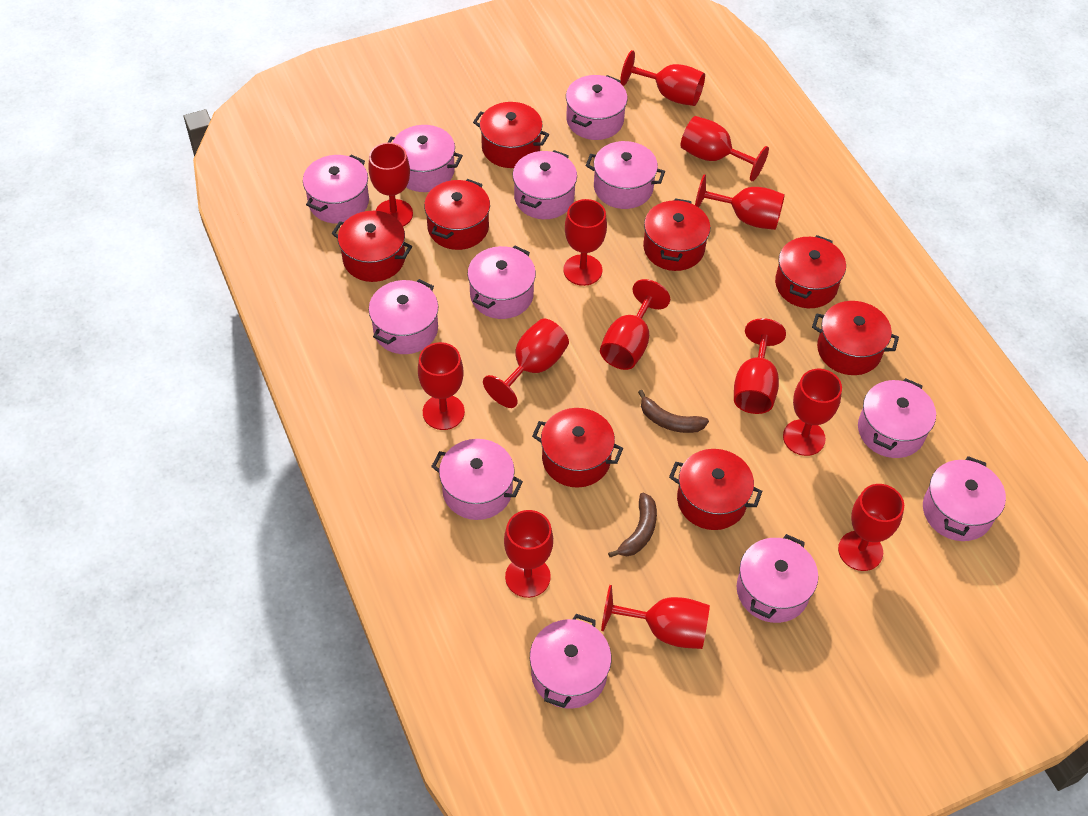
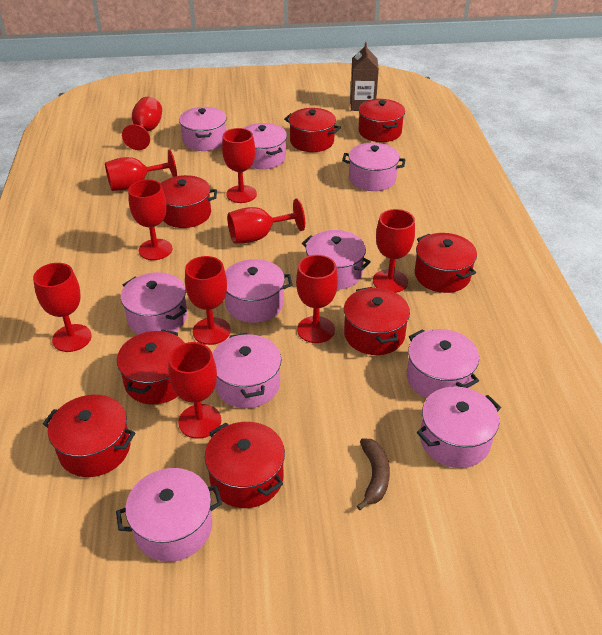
brown banana: [608,493,657,558] [638,390,709,433] = 2 -> [357,438,390,510] = 1
brown carton: none = 0 -> [350,42,379,111] = 1
pink pot: [303,155,369,224] [369,279,438,354] [387,125,463,192] [431,439,523,520] [467,246,536,319] [513,150,577,219] [530,614,611,709] [566,75,627,140] [586,141,665,209] [737,534,818,623] [858,378,936,458] [923,456,1006,541] = 12 -> [116,468,222,562] [121,272,187,335] [179,107,227,151] [212,333,281,408] [225,259,292,323] [244,123,287,169] [302,230,371,290] [342,143,405,191] [407,329,479,399] [417,386,501,468] = 10
red goblet: [368,143,413,227] [418,342,465,430] [483,319,569,408] [504,510,553,598] [563,199,607,286] [600,279,670,370] [601,585,710,649] [620,50,705,106] [681,116,769,181] [695,174,785,230] [734,318,786,414] [783,369,842,456] [838,484,904,571] = 13 -> [33,263,92,352] [105,149,177,191] [122,97,162,150] [128,179,172,260] [168,342,221,439] [185,256,231,345] [222,128,257,203] [227,199,305,244] [296,255,338,343] [373,209,415,293] = 10

